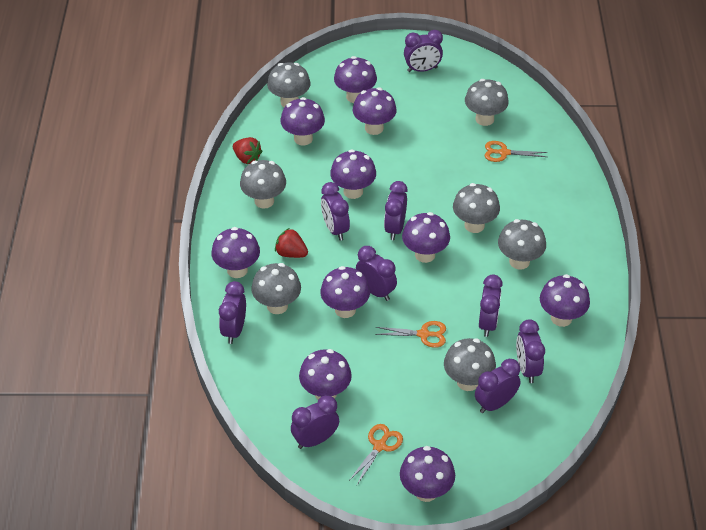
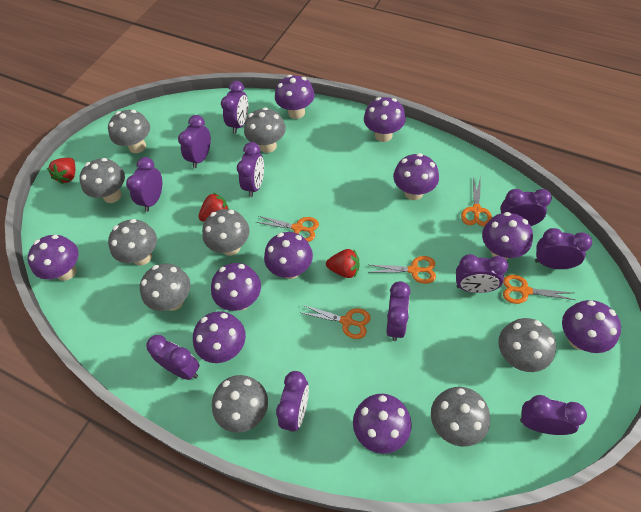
grey mushroom: [240,160,286,209] [251,263,301,314] [267,63,311,107] [444,338,496,391] [453,183,500,233] [465,79,509,126] [498,219,546,270] = 7 -> [79,158,125,203] [108,110,150,153] [108,219,157,266] [140,264,191,311] [202,209,250,256] [212,375,268,433] [244,107,286,153] [431,387,490,447] [498,318,556,372] = 9
orange scissors: [349,424,403,485] [375,321,446,348] [485,141,548,162] = 3 -> [256,216,319,242] [302,305,371,339] [370,256,436,284] [461,176,492,227] [503,275,575,304] = 5
purple clock: [219,281,246,344] [291,395,339,449] [321,182,350,241] [356,246,397,301] [384,181,408,240] [404,30,443,72] [475,359,521,413] [479,274,503,337] [516,319,545,383] = 9 -> [126,157,162,212] [146,335,200,380] [178,115,211,168] [221,81,248,134] [237,142,264,197] [276,371,309,432] [386,281,411,341] [456,254,508,293] [500,189,552,226] [520,395,587,435] [535,228,592,269] = 11
red strawberry: [233,137,262,164] [275,228,308,258] = 2 -> [47,158,75,184] [198,193,229,222] [326,249,359,278] = 3

